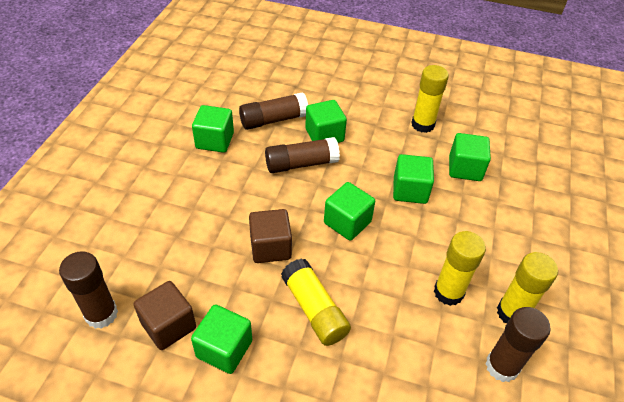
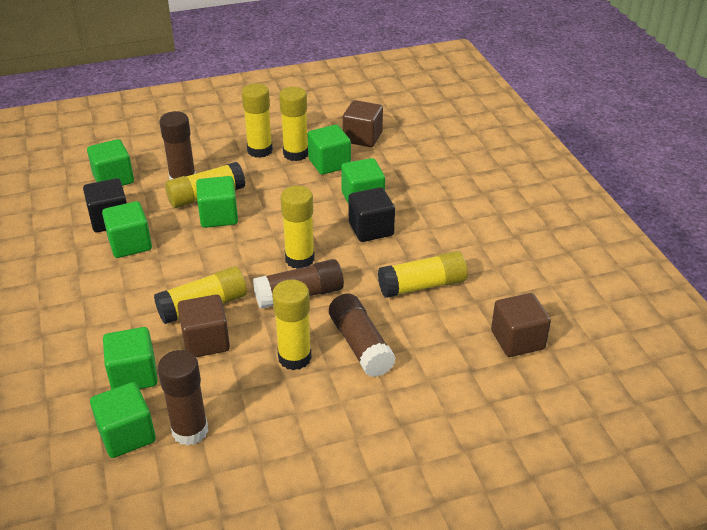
black cube: none = 0 -> [83,178,127,232] [349,187,395,242] = 2
brown cube: [133,281,196,350] [249,209,292,263] = 2 -> [177,295,230,357] [343,100,383,147] [491,293,551,357] = 3
green cube: [191,304,252,374] [192,105,234,153] [305,100,347,143] [324,182,375,241] [393,154,434,204] [449,133,491,181] = 6 -> [87,139,134,186] [90,382,156,458] [102,201,152,258] [103,327,158,389] [196,176,238,228] [307,125,351,175] [341,158,385,205] = 7
yellow glue stick: [281,258,351,346] [411,65,449,133] [434,231,486,306] [497,252,558,323] = 4 -> [154,266,247,324] [165,162,245,208] [242,83,273,158] [272,280,311,370] [279,87,308,161] [280,186,315,269] [378,251,467,298] = 7

